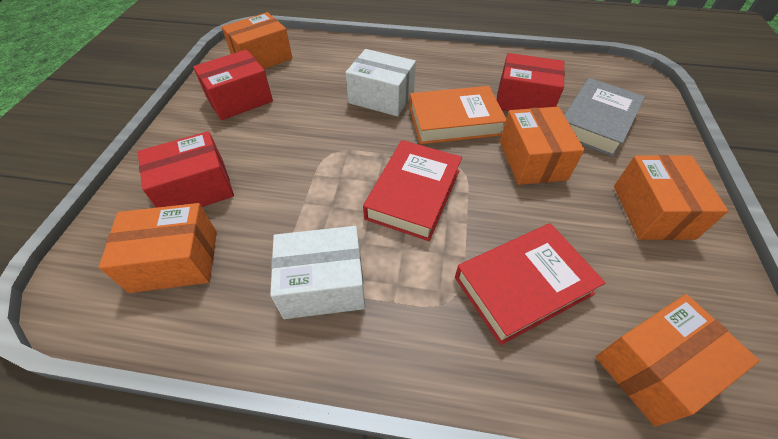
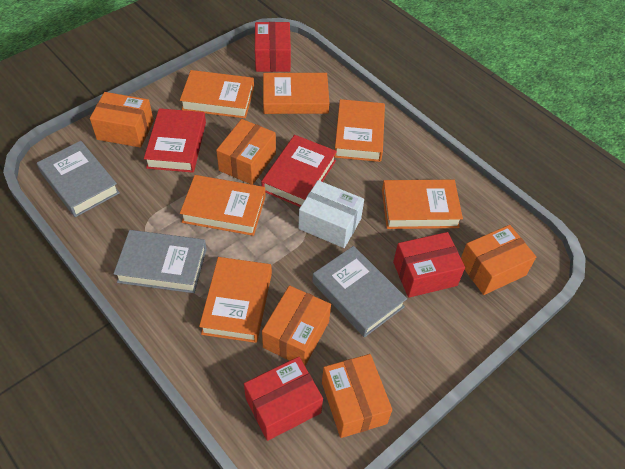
grey book: [564,78,645,157] = 1 -> [37,141,120,217] [114,230,207,293] [312,246,407,337] = 3
orange book: [409,86,506,144] = 1 -> [180,70,254,119] [180,175,266,236] [199,257,272,343] [263,73,329,114] [334,99,385,162] [382,180,463,229] = 6
white box: [270,226,365,319] [345,49,416,116] = 2 -> [299,180,364,248] = 1

